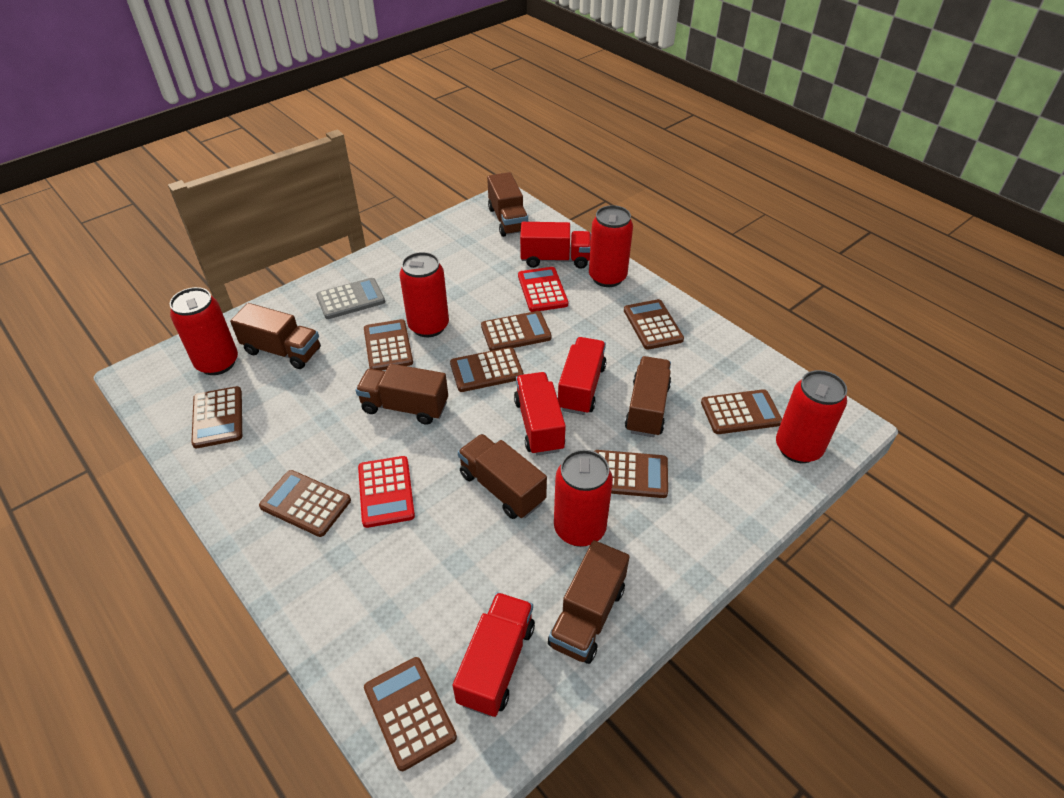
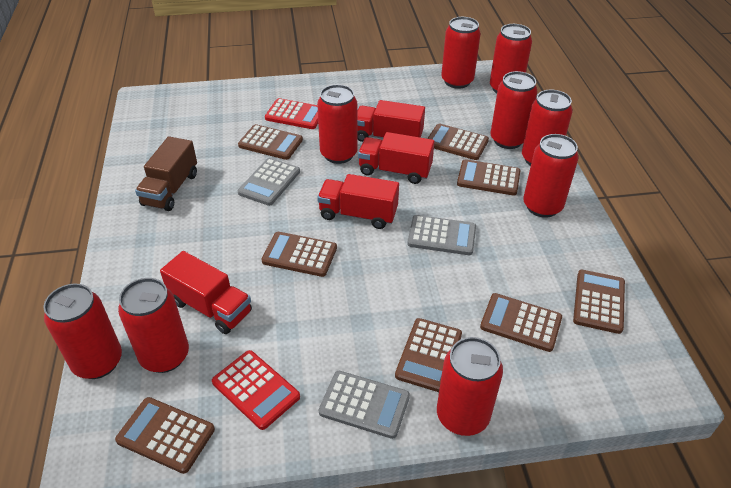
brown calculator: [191,386,242,448] [259,470,351,537] [364,319,413,370] [364,657,457,771] [450,347,524,392] [481,311,552,351] [595,450,668,498] [624,299,684,350] [701,389,782,434] = 9 -> [115,397,215,474] [238,124,303,160] [262,232,337,277] [395,318,462,392] [427,124,489,160] [457,159,521,196] [480,293,562,352] [573,270,625,334] = 8
brown truck: [230,303,321,369] [356,364,448,425] [458,434,547,519] [487,172,528,237] [548,540,630,664] [625,356,671,437] = 6 -> [135,136,197,211] = 1
grey calculator: [316,278,385,319] = 1 -> [238,158,300,206] [319,371,410,439] [407,215,476,255] = 3
red can: [169,287,238,375] [399,252,449,337] [554,449,613,547] [589,205,633,287] [776,370,847,463] = 5 -> [43,284,122,379] [118,278,189,373] [317,84,358,164] [437,337,503,436] [441,17,481,89] [490,24,532,93] [490,71,537,149] [522,90,572,166] [523,134,579,218] = 9

